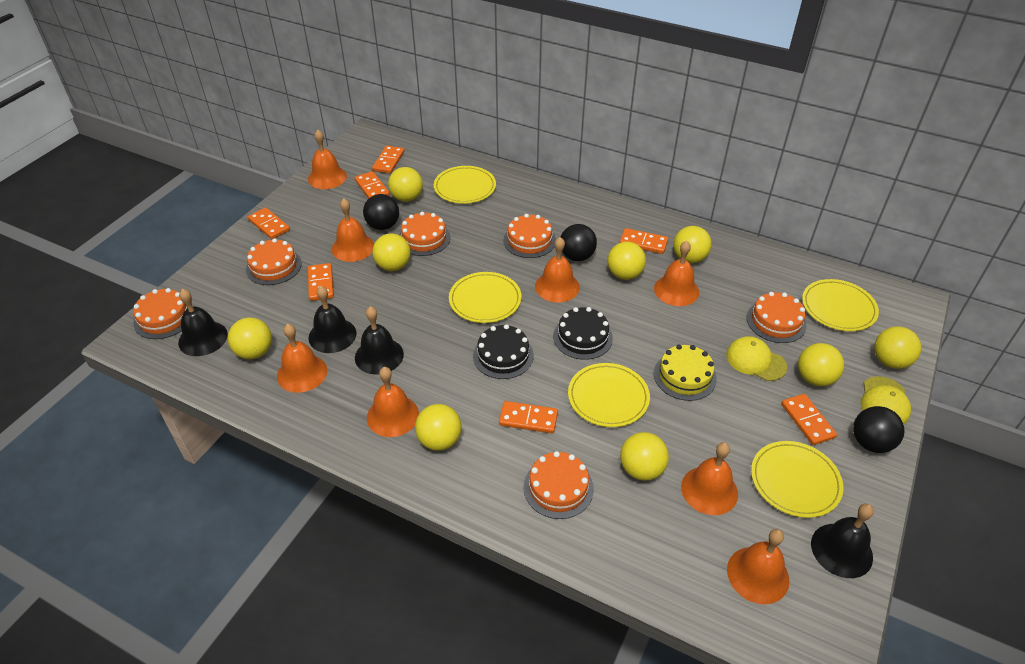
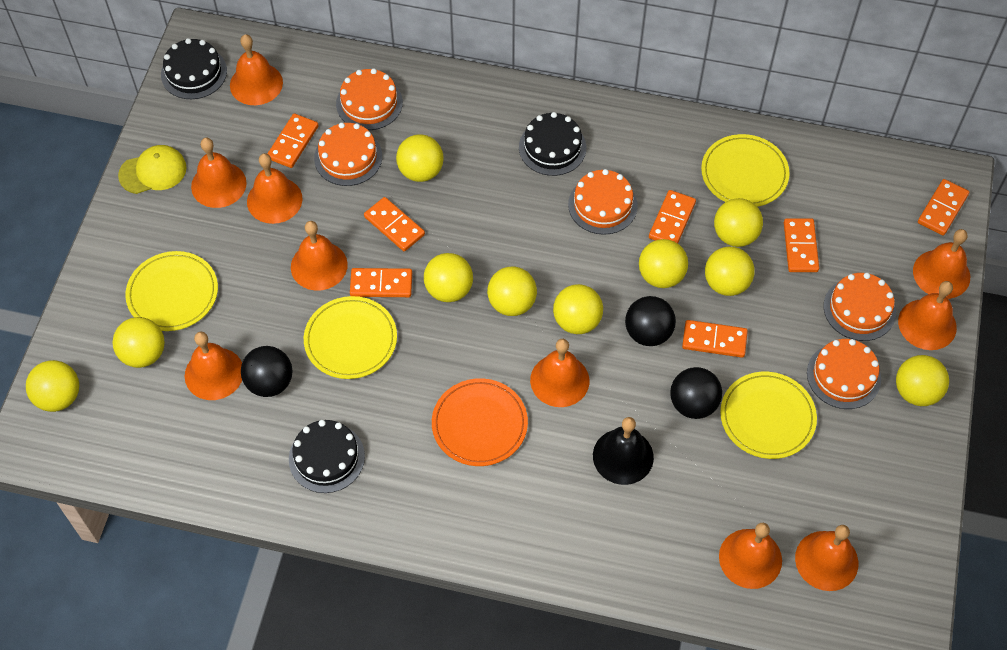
black bell: [178,289,228,356] [308,286,357,353] [355,306,404,375] [811,504,874,578] = 4 -> [593,417,654,485] = 1
black cake: [473,324,534,379] [553,307,613,360] = 2 -> [161,38,227,99] [289,420,365,493] [519,112,586,176] = 3
orange bell: [277,324,327,393] [308,129,347,189] [332,198,374,262] [367,367,419,437] [535,237,580,302] [654,241,699,306] [681,442,738,515] [727,529,789,604] = 8 -> [185,332,242,400] [191,138,247,208] [230,34,283,105] [247,153,302,224] [291,221,348,291] [530,339,589,407] [719,523,782,589] [795,525,858,591] [898,281,957,350] [913,229,970,299] = 10
orange cake: [133,288,187,339] [246,238,302,285] [399,212,450,256] [503,214,556,258] [523,451,594,519] [747,292,806,343] = 6 -> [314,123,382,186] [336,68,403,130] [568,169,638,235] [807,339,881,409] [823,273,896,341] = 5
orange plate: none = 0 -> [432,378,528,466] = 1
yellow ball: [228,317,272,359] [372,233,410,271] [388,167,423,202] [415,404,462,451] [607,242,646,280] [620,432,669,481] [673,226,712,263] [798,343,844,386] [874,326,921,369] = 9 -> [26,360,79,412] [112,317,165,368] [396,134,444,182] [424,253,473,302] [487,267,537,316] [553,284,603,334] [639,239,688,288] [705,247,755,296] [714,198,763,247] [896,355,949,406] = 10
yellow cake: [654,345,717,401] = 1 -> none = 0
yellow cap: [726,336,787,381] [860,376,911,425] = 2 -> [118,145,187,194] = 1
yellow plate: [434,166,496,204] [449,272,522,323] [568,363,650,427] [751,441,843,518] [802,279,879,331] = 5 -> [125,251,218,331] [304,296,397,379] [701,134,790,207] [720,372,817,459] = 4

